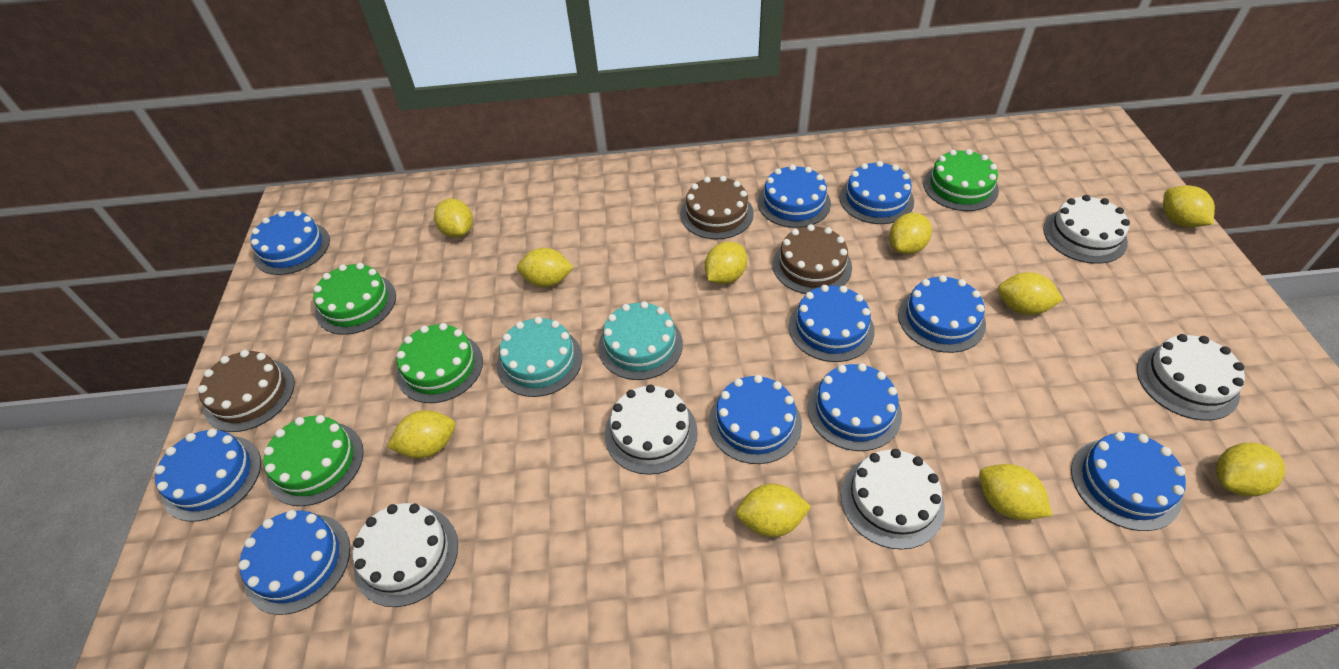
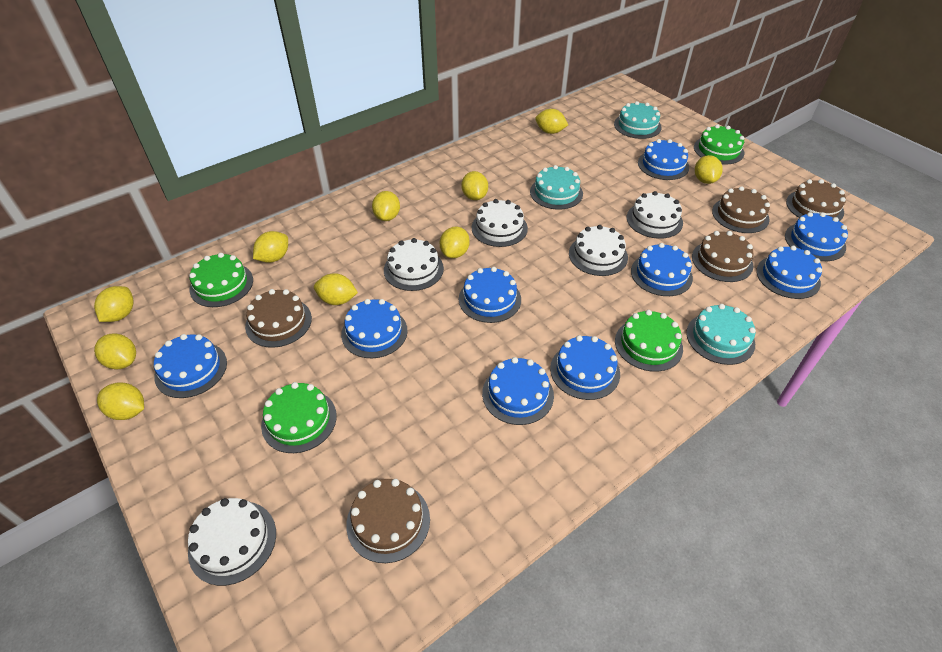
blue cake: [154,429,261,522] [238,510,350,615] [251,210,330,275] [709,375,802,464] [758,164,831,228] [789,285,875,362] [808,363,902,451] [839,161,914,224] [898,275,986,353] [1071,432,1186,531] = 10 -> [154,334,227,398] [341,299,408,358] [459,267,521,323] [482,357,554,425] [550,335,620,400] [631,243,693,296] [638,139,689,180] [756,246,822,299] [785,212,848,261] = 9
brown cake: [198,350,295,432] [680,176,754,239] [773,224,852,294] = 3 -> [245,289,312,348] [346,479,430,563] [692,231,753,282] [712,186,770,233] [786,179,846,221] = 5
turquoise cake: [497,317,582,397] [598,301,683,380] = 2 -> [530,165,583,209] [614,101,661,139] [686,304,756,365] = 3

